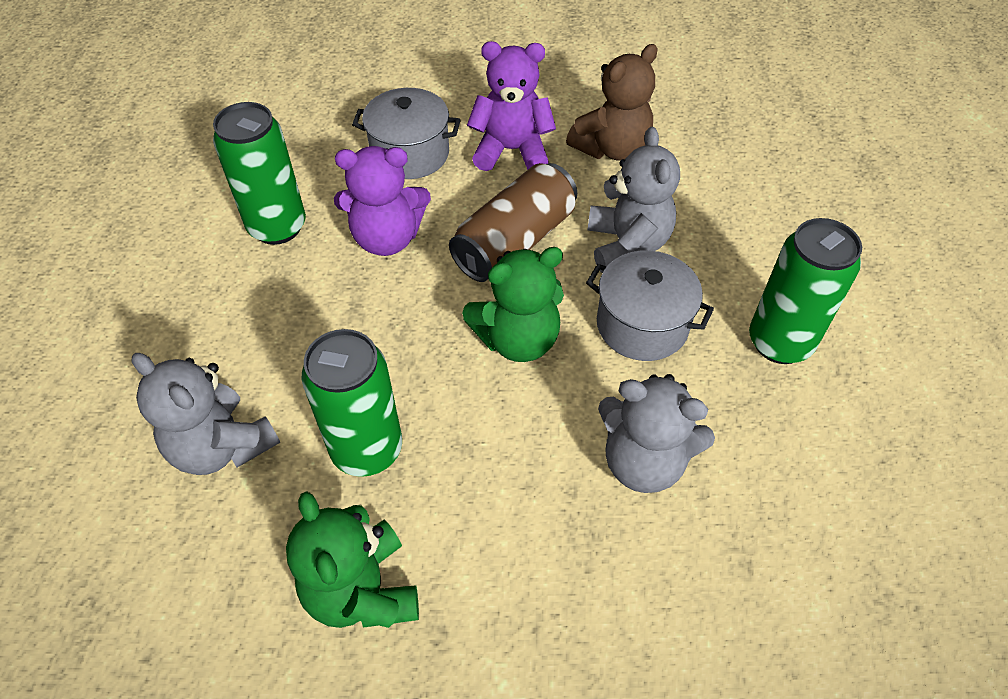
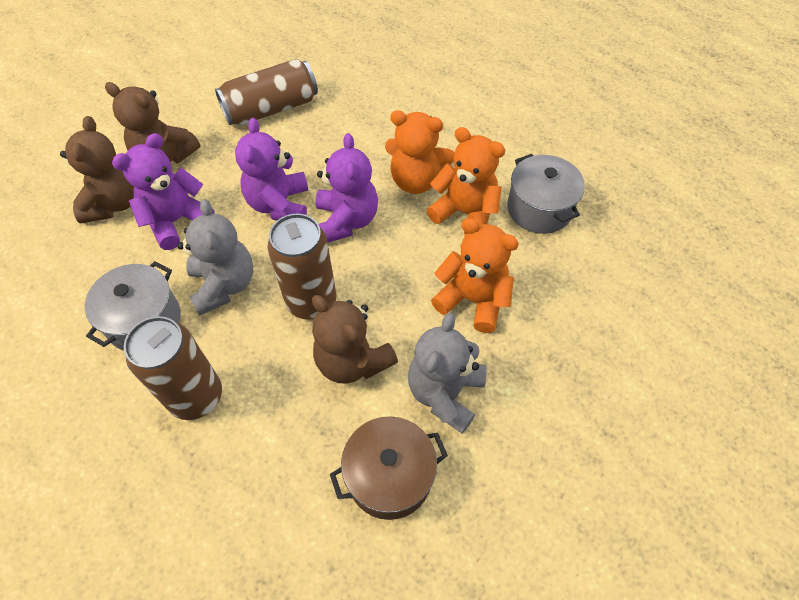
brown can: [449,163,577,282] = 1 -> [124,316,222,420] [215,59,318,125] [267,213,336,320] = 3
brown pot: none = 0 -> [330,416,448,520] = 1
brown teddy bear: [566,44,658,161] = 1 -> [60,116,134,224] [105,82,201,163] [312,295,398,384] = 3
green can: [213,102,306,245] [302,329,402,477] [749,218,862,364] = 3 -> none = 0
green teddy bear: [286,492,419,628] [462,247,564,362] = 2 -> none = 0
grey teddy bear: [132,353,280,475] [588,127,680,273] [598,374,715,493] = 3 -> [177,199,253,316] [408,313,486,434] = 2
orange teddy bear: none = 0 -> [385,110,454,194] [427,127,505,235] [431,218,519,333] = 3
purple teddy bear: [334,146,431,256] [467,41,556,171] = 2 -> [112,133,215,250] [235,118,308,220] [315,133,378,243] = 3

